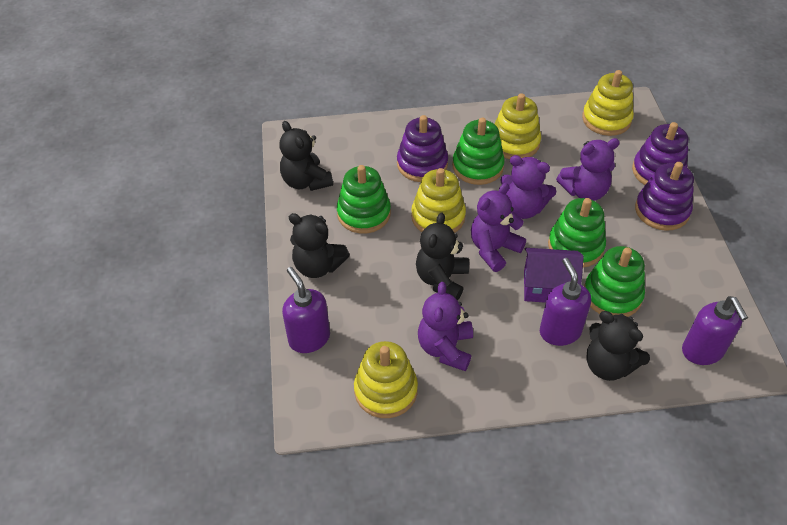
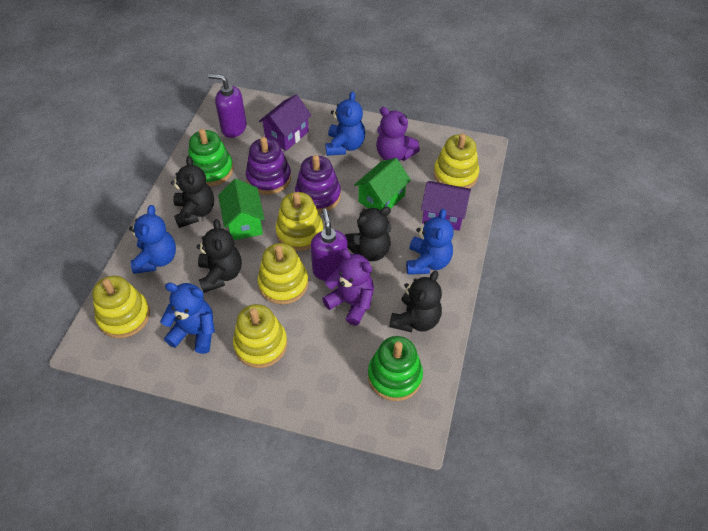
blue teddy bear: none = 0 -> [129,205,176,274] [160,283,215,354] [326,91,365,156] [406,209,454,275] = 4
green house: none = 0 -> [218,179,265,240] [354,158,411,210] = 2
green stacking toy: [337,165,391,233] [452,118,505,185] [548,198,606,268] [584,246,645,317] = 4 -> [188,129,233,186] [368,336,423,401] = 2
purple house: [524,248,584,303] = 1 -> [259,95,312,151] [421,181,471,231] = 2
purple soap dispenser: [282,267,330,353] [540,258,591,346] [682,296,748,365] = 3 -> [208,73,247,138] [311,208,348,281] = 2
purple stacking toy: [397,115,448,182] [632,122,689,185] [635,162,694,231] = 3 -> [246,137,291,195] [295,155,341,213] = 2
purple teddy bear: [418,282,473,371] [471,183,526,272] [500,155,557,219] [556,138,620,201] = 4 -> [322,249,374,326] [376,107,420,161] = 2
yellow stacking toy: [354,341,418,418] [411,168,466,233] [495,93,541,159] [582,70,634,136] = 4 -> [92,276,150,338] [233,304,287,368] [257,243,308,305] [275,192,323,251] [434,133,479,188] = 5

